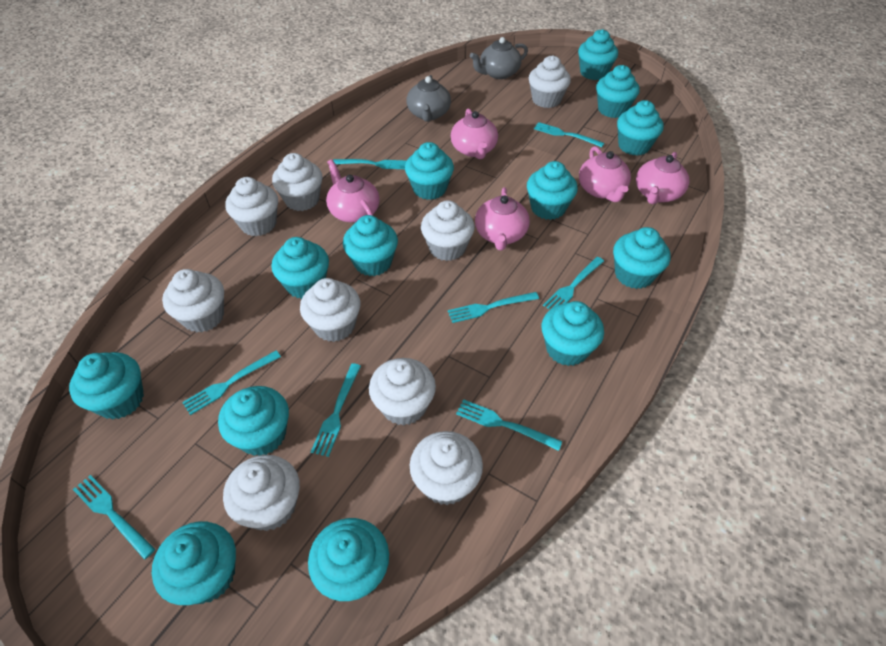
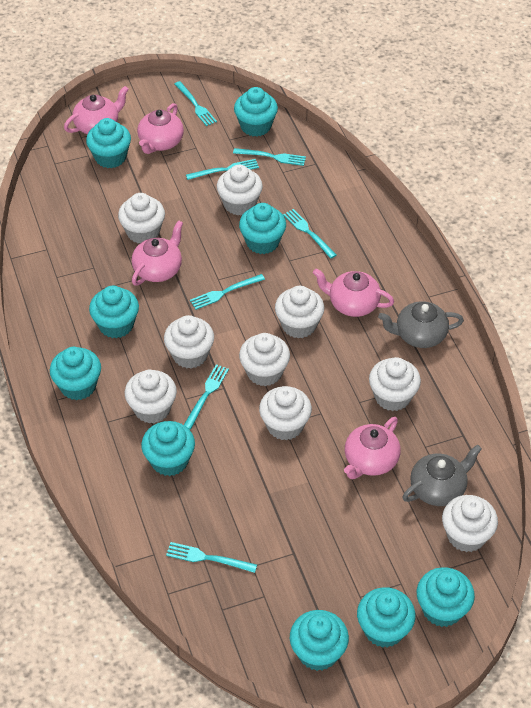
turquoise cupcake: [69,352,144,420] [152,521,236,605] [218,386,289,456] [272,237,329,299] [308,518,389,601] [343,215,398,276] [405,142,454,200] [527,161,578,220] [541,301,604,366] [578,29,618,80] [596,65,640,118] [613,227,670,289] [617,100,664,156] = 13 -> [50,347,101,400] [86,118,131,168] [89,286,139,338] [141,421,195,476] [234,87,278,137] [239,203,286,254] [290,610,349,671] [357,587,416,648] [416,567,475,627] = 9
turquoise fork: [73,475,155,560] [182,351,281,415] [311,363,361,457] [333,159,407,169] [448,292,539,323] [456,399,562,451] [534,122,604,147] [543,257,604,309] = 8 -> [166,542,257,573] [175,81,217,126] [184,364,229,430] [186,159,259,180] [190,274,265,310] [233,148,306,166] [283,209,336,259] = 7

